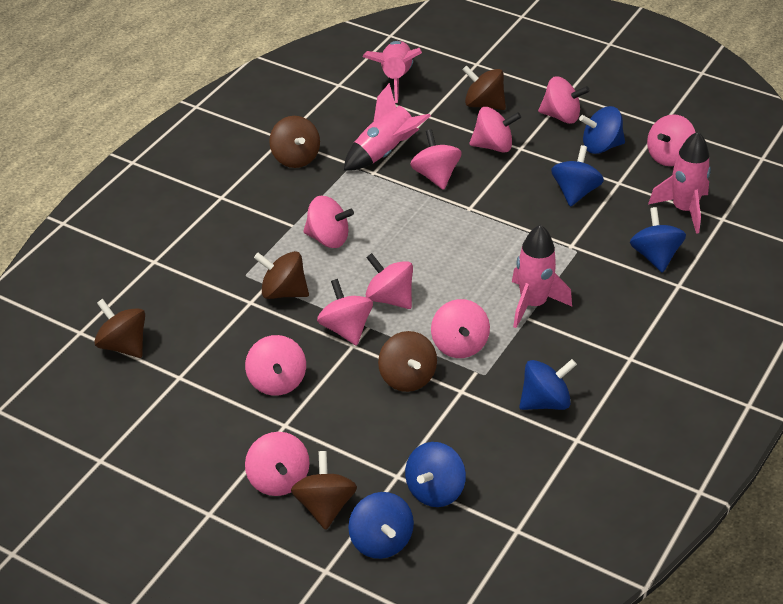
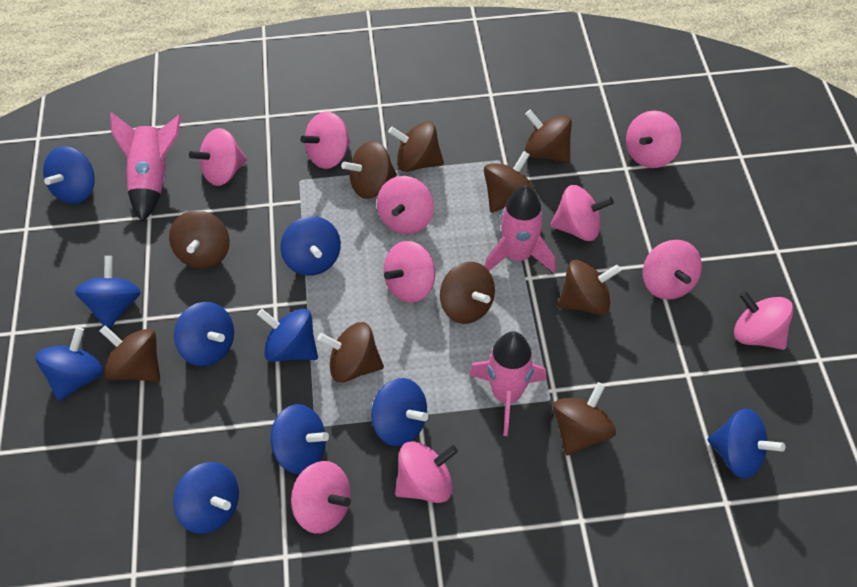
blue spinning top: [348,492,414,559] [405,442,466,507] [519,359,577,410] [551,145,604,207] [579,106,625,154] [630,207,686,273] = 6 -> [35,327,103,401] [43,146,95,204] [75,256,141,329] [173,462,239,534] [174,302,234,366] [257,309,318,362] [270,404,329,474] [280,216,341,276] [371,378,428,446] [707,408,785,479] = 10
brown spinning top: [94,299,145,358] [254,251,309,299] [269,116,320,168] [291,451,357,530] [378,331,437,392] [462,65,506,110] = 6 -> [100,325,160,382] [169,210,230,269] [317,322,384,382] [341,141,397,199] [388,121,444,172] [440,262,495,324] [484,151,534,213] [525,110,572,163] [553,382,616,456] [558,260,621,315] = 10
pink rocket: [344,83,431,171] [363,41,422,103] [512,224,572,328] [648,131,711,234] = 4 -> [110,112,181,222] [469,331,547,436] [485,185,556,273] = 3

